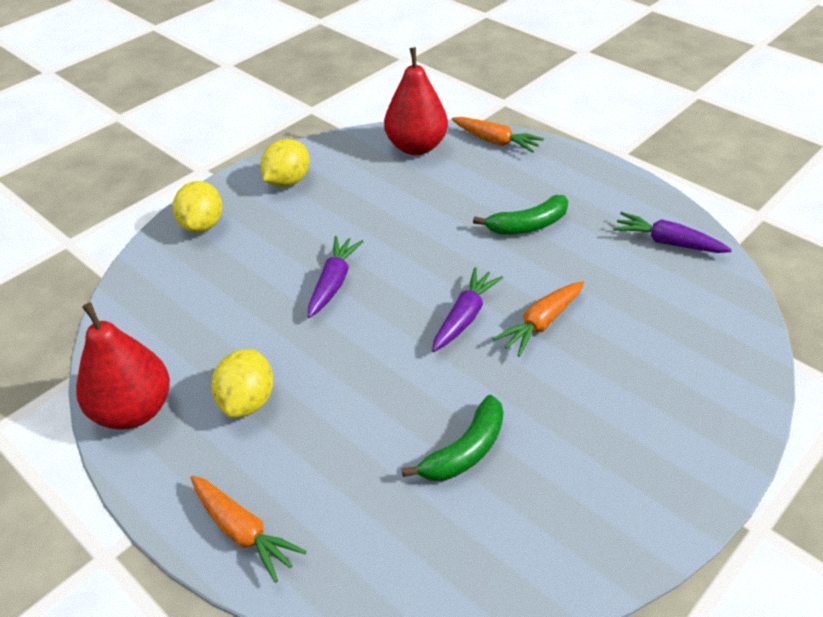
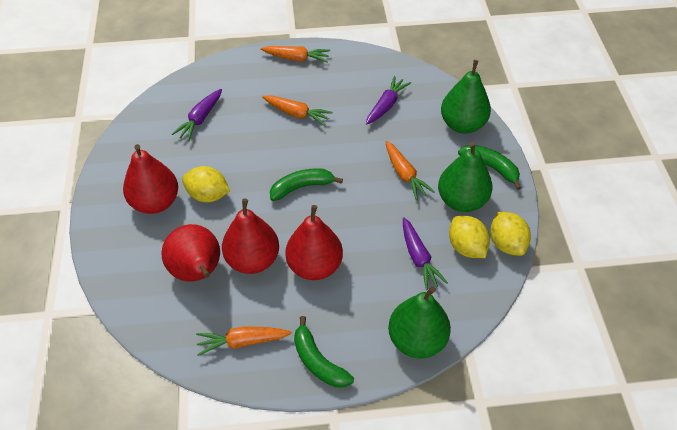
green banana: [402,395,504,481] [473,195,568,235] = 2 -> [270,168,343,201] [294,316,354,388] [458,145,521,190] = 3
green pear: none = 0 -> [388,287,451,359] [438,142,492,212] [441,60,491,134] = 3
orange carrot: [191,476,307,583] [452,117,544,153] [493,281,584,357] = 3 -> [196,326,292,356] [260,46,330,63] [262,95,333,126] [386,141,435,200] = 4
red pear: [76,302,170,430] [384,47,448,155] = 2 -> [123,144,178,214] [161,224,220,282] [222,198,279,274] [285,205,343,280] = 4

